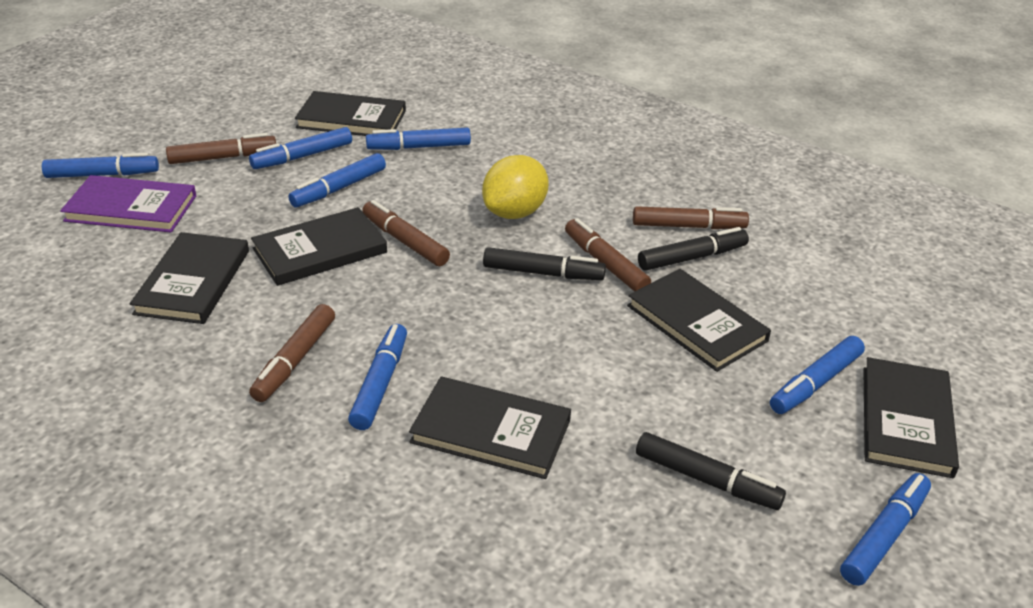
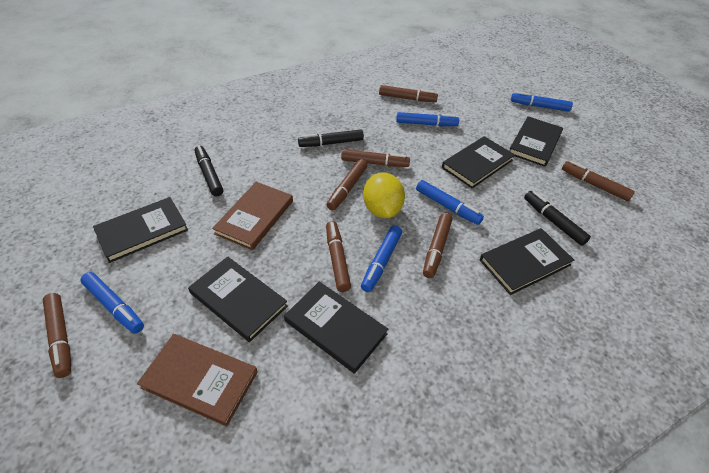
blue marker: [42,153,159,178] [249,127,352,169] [288,153,386,208] [348,324,407,430] [366,128,471,150] [770,336,865,414] [840,473,931,586] = 7 -> [80,272,144,334] [361,226,402,292] [396,112,459,126] [416,180,484,225] [511,92,573,112] = 5
brown book: none = 0 -> [137,334,258,427] [212,182,293,250] = 2
brown marker: [166,133,276,164] [249,304,335,402] [362,200,450,266] [565,218,651,292] [633,206,749,229] = 5 -> [43,293,71,378] [326,221,351,292] [327,159,368,211] [341,149,410,167] [379,85,438,102] [423,213,452,278] [562,161,635,201] = 7
purple book: [60,175,196,232] = 1 -> none = 0

